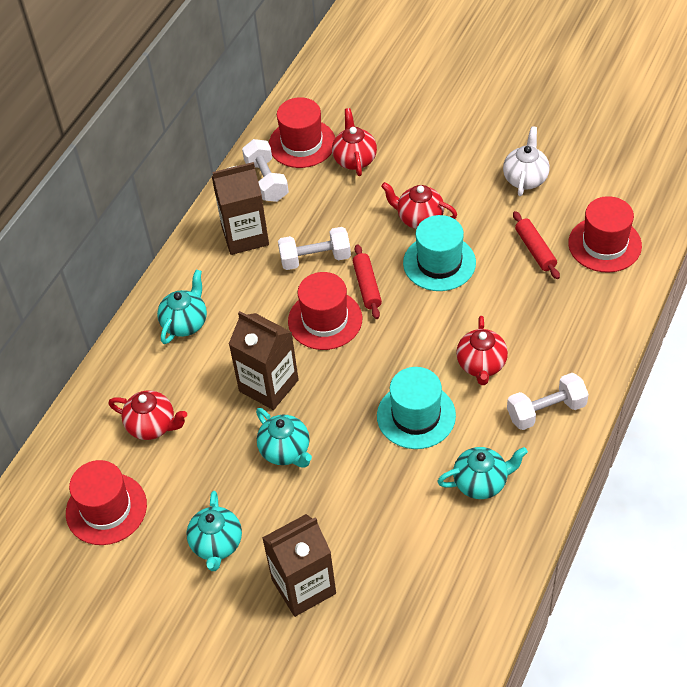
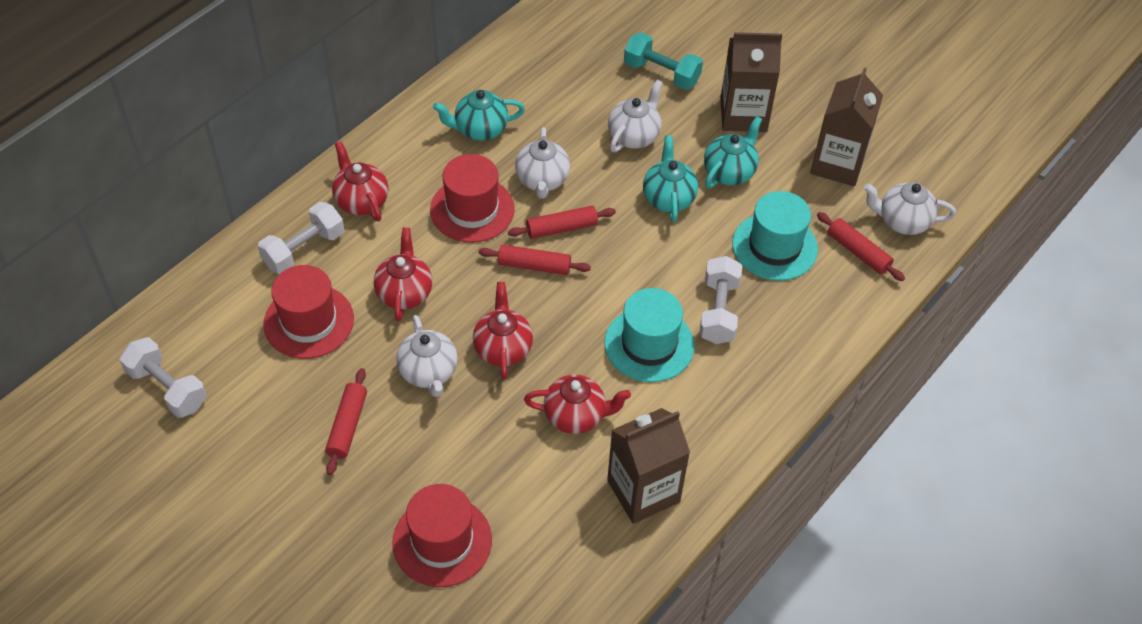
red hat: [66,460,147,545] [269,97,335,168] [288,272,362,350] [568,196,642,272] = 4 -> [263,265,354,359] [392,484,492,587] [430,154,515,243] = 3
red rolling pin: [353,244,382,319] [513,211,560,279] = 2 -> [325,368,367,475] [479,244,591,275] [508,206,616,239] [817,212,905,281] = 4
turquoise dumbbell: none = 0 -> [624,32,703,90] = 1
turquoise teapot: [157,270,207,344] [186,491,242,571] [256,408,312,468] [437,447,528,499] = 4 -> [433,90,525,141] [643,135,698,222] [704,116,762,188] = 3
white teapot: [503,126,550,196] = 1 -> [396,315,458,397] [515,127,570,199] [608,80,663,152] [864,182,956,235] = 4

